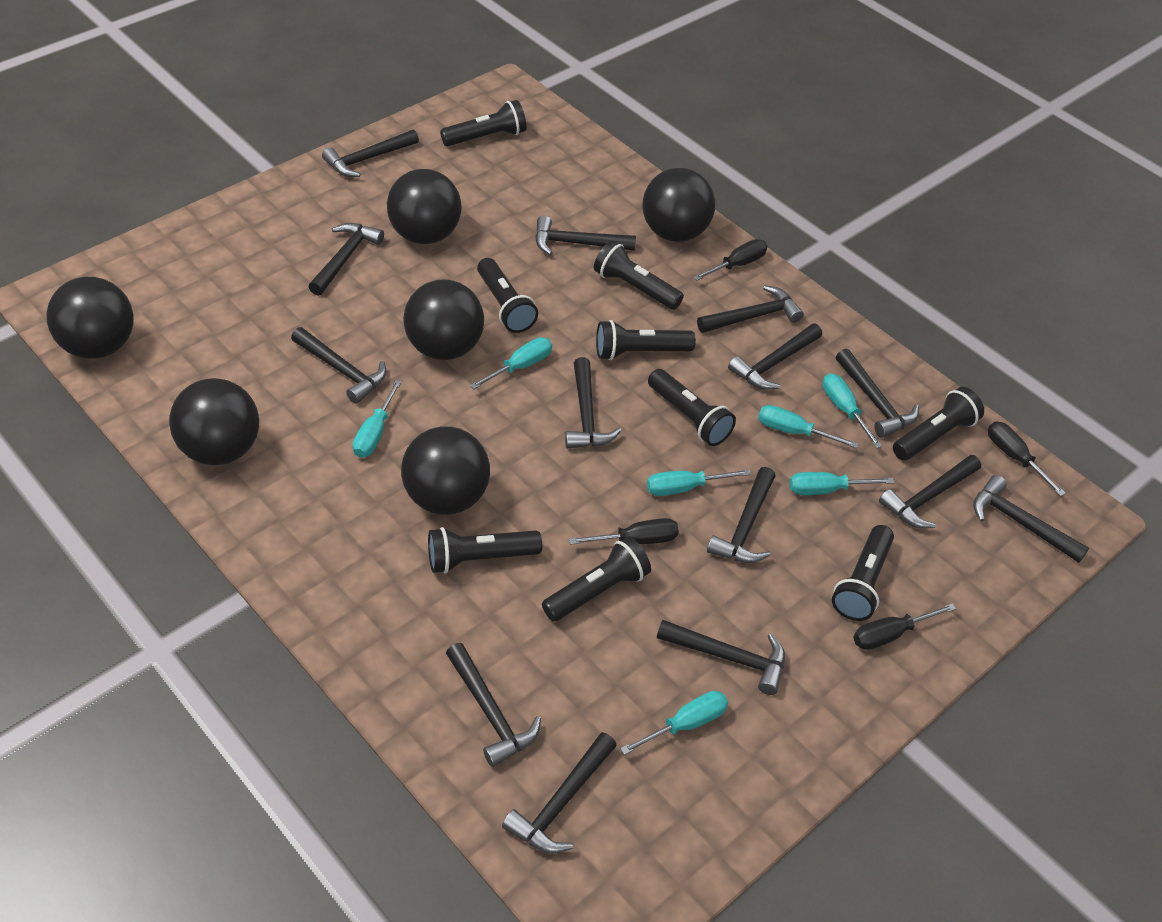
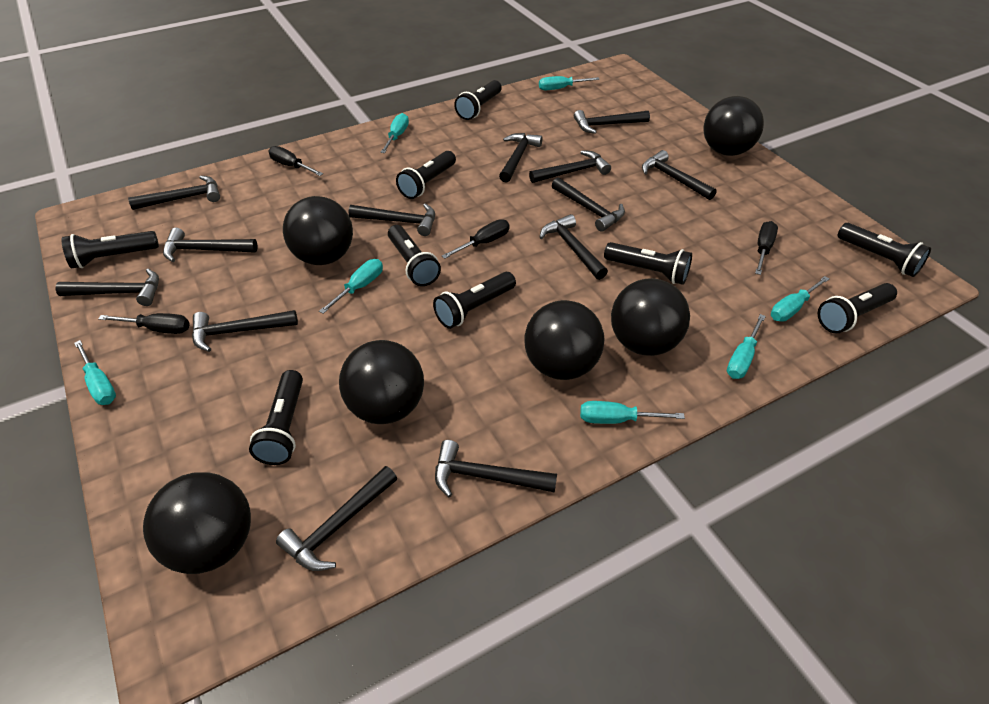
black hammer: [291,327,387,404] [308,223,384,296] [322,129,419,177] [446,643,541,767] [502,732,617,854] [535,216,636,255] [565,357,621,448] [657,620,785,695] [697,285,804,333] [707,467,775,563] [728,324,822,390] [836,349,919,438] [879,455,981,528] [973,475,1089,563] = 14 -> [56,269,159,306] [128,176,220,210] [163,228,258,262] [192,310,298,352] [276,466,397,571] [349,203,435,236] [435,440,557,497] [499,133,543,183] [529,150,611,183] [539,214,608,280] [552,177,625,232] [574,110,650,134] [642,150,717,200] = 13

